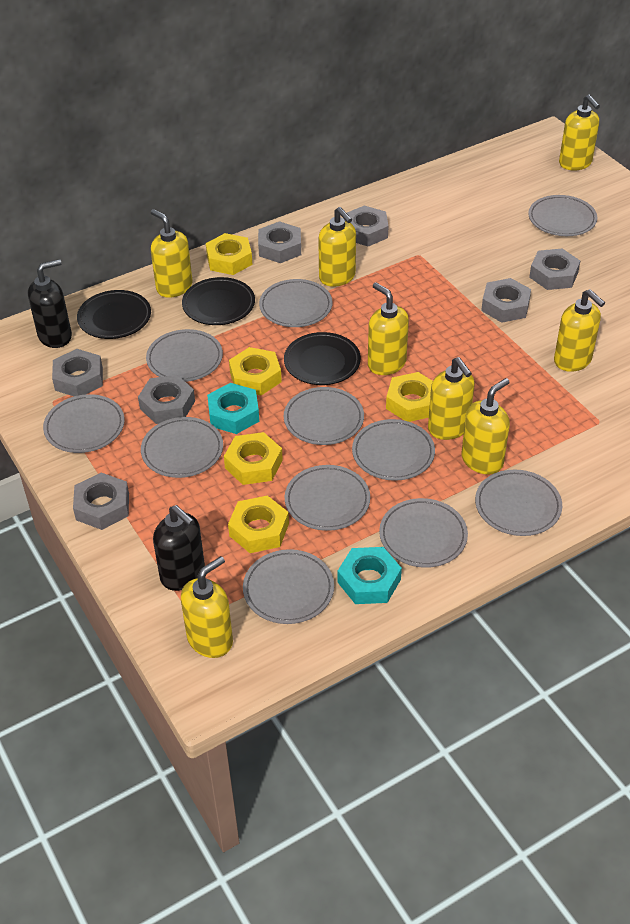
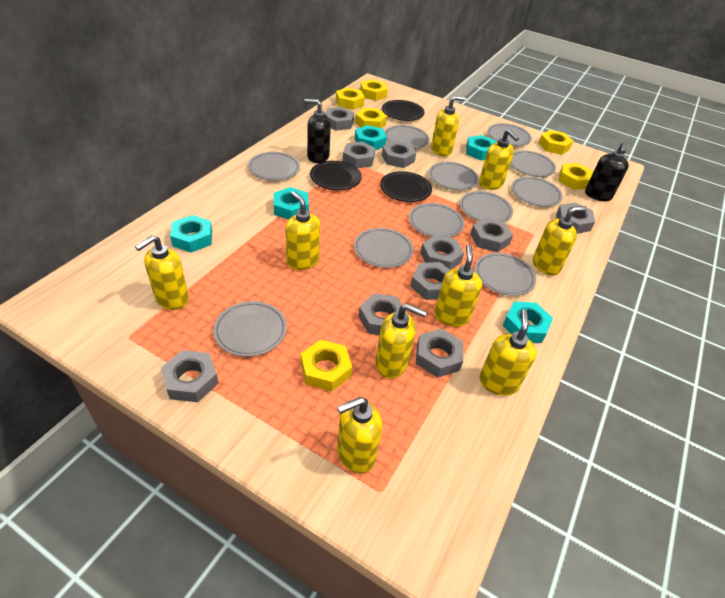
grey nut: [52,349,103,396] [73,473,129,530] [138,375,195,424] [258,221,301,263] [345,206,389,247] [481,278,531,323] [529,248,580,290] = 7 -> [161,350,219,402] [325,107,354,131] [343,142,376,168] [358,293,408,335] [382,141,416,168] [410,262,450,300] [416,328,463,378] [420,235,464,270] [470,217,513,252] [556,202,595,234] = 10
turquoise nut: [207,383,259,434] [338,547,402,604] = 2 -> [170,215,212,253] [273,187,309,220] [355,125,387,150] [466,135,496,160] [503,302,553,343] = 5
yellow nut: [206,233,253,275] [224,432,283,485] [228,495,289,553] [229,347,282,395] [386,372,433,422] = 5 -> [301,340,352,391] [336,88,365,110] [355,108,387,128] [360,79,388,101] [539,130,573,155] [559,163,593,190] = 6
yellow soap dispenser: [151,209,193,298] [181,556,233,658] [318,207,356,287] [368,283,409,375] [428,357,475,440] [461,378,510,475] [554,289,605,372] [559,95,600,170] = 8 -> [135,235,189,310] [285,191,320,270] [337,397,382,473] [375,304,427,379] [431,96,466,156] [435,245,482,327] [479,129,519,190] [479,309,537,396] [533,206,587,276] = 9

